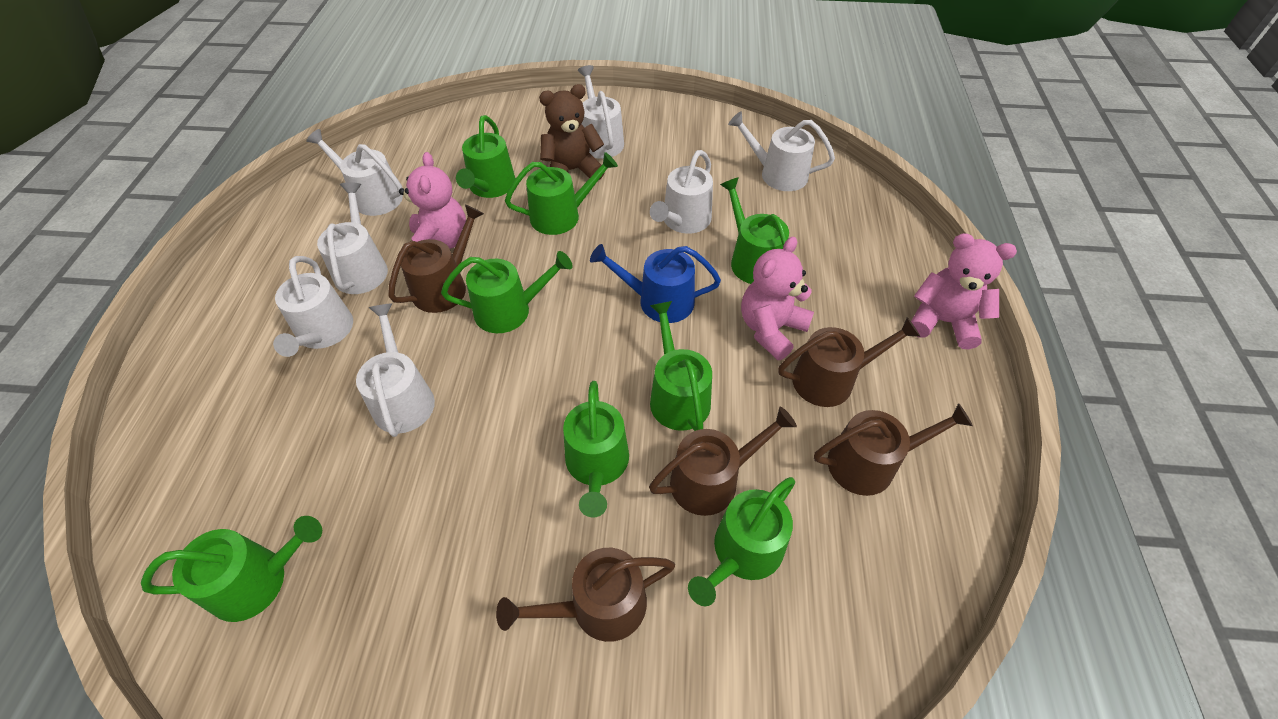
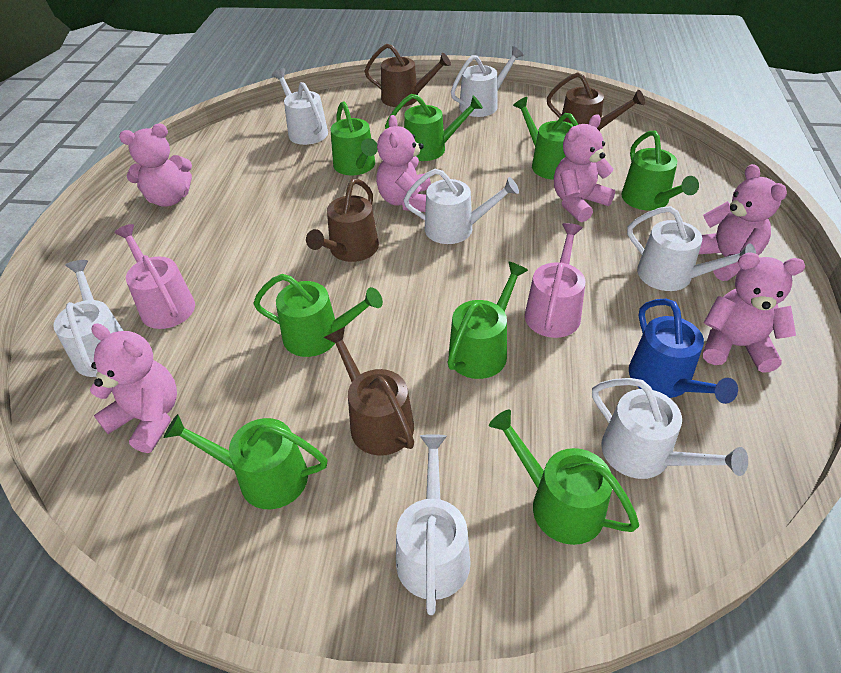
brown teddy bear: [539,84,605,180] = 1 -> none = 0
brown watering can: [388,204,484,313] [496,548,675,642] [649,407,797,516] [778,317,920,407] [814,403,973,496] = 5 -> [306,179,379,262] [324,327,414,456] [365,44,451,107] [547,72,645,131] = 4
pink teddy bear: [399,152,466,249] [741,236,814,360] [911,233,1017,349] = 3 -> [90,323,177,453] [119,124,192,207] [376,115,431,212] [554,115,615,222] [699,164,787,281] [703,253,805,373] = 6
pink watering can: none = 0 -> [114,224,195,329] [525,223,585,338] = 2

